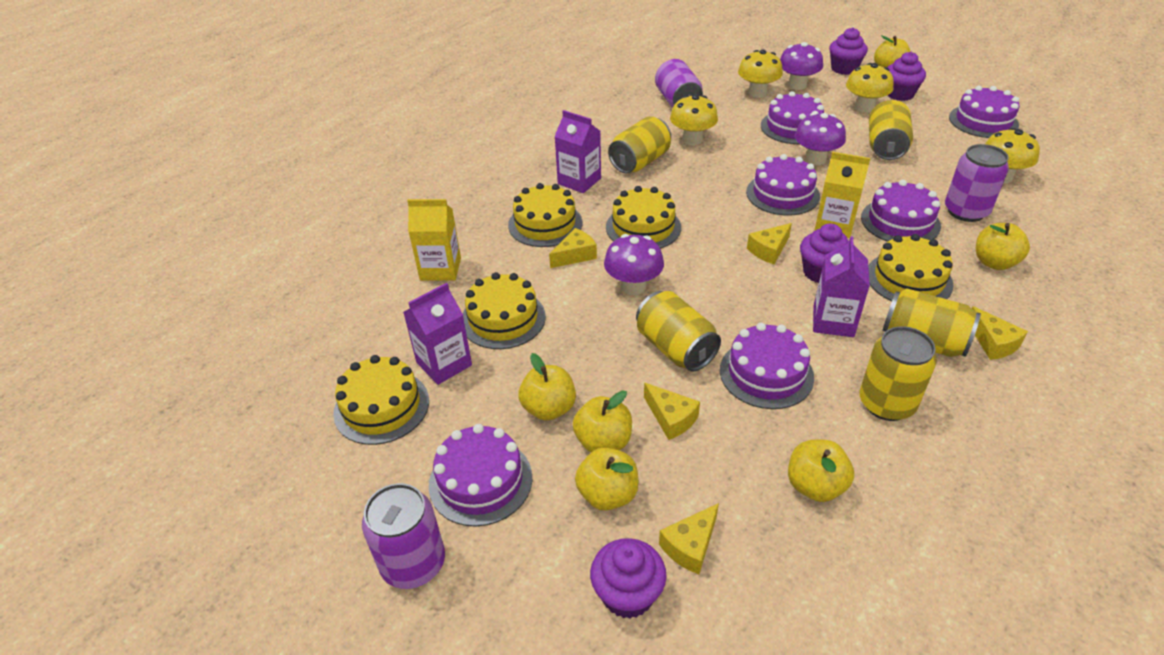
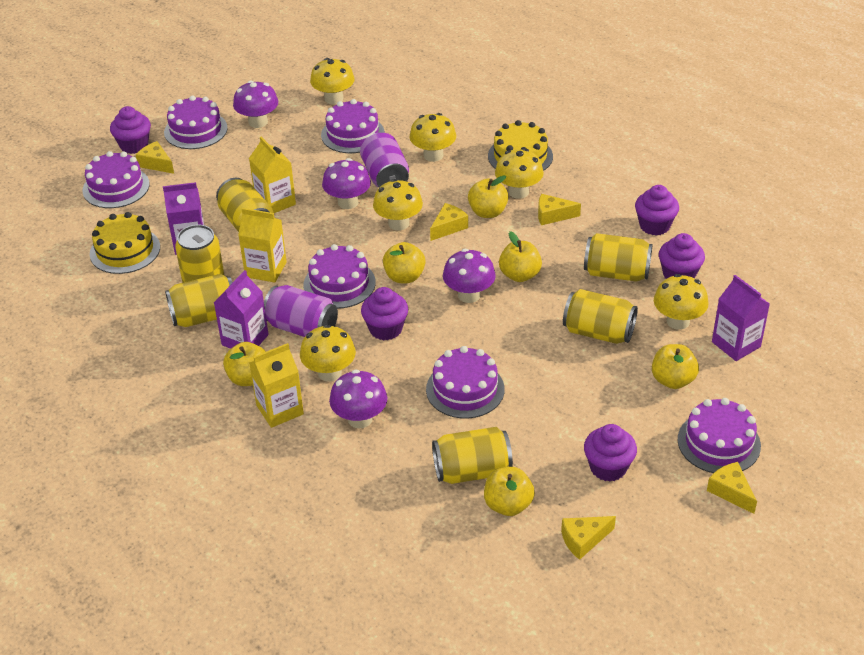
purple can: [362,483,445,589] [655,59,703,108] [945,144,1009,222] = 3 -> [264,285,338,337] [360,133,409,187] = 2
purple cupcake: [590,538,667,619] [800,223,849,283] [829,27,868,75] [887,52,926,101] = 4 -> [110,106,151,154] [361,287,408,341] [584,424,637,482] [635,185,679,236] [659,233,705,279] = 5
purple mushroom: [604,234,664,295] [780,42,823,90] [795,113,846,165] = 3 -> [233,81,278,128] [322,158,371,209] [329,369,387,429] [443,249,496,303] = 4
yellow cake: [333,355,429,445] [463,272,546,349] [508,183,582,247] [606,186,681,249] [868,234,954,301] = 5 -> [90,212,160,274] [488,120,553,171] = 2
yellow can: [608,116,671,173] [636,291,721,372] [859,326,937,421] [869,100,913,160] [882,288,981,357] = 5 -> [165,274,233,327] [175,225,225,283] [216,178,273,232] [432,427,513,484] [563,289,638,344] [584,233,653,282] = 6
yellow carton: [407,199,461,281] [815,152,870,238] = 2 -> [238,208,287,283] [249,137,296,213] [249,343,304,428] = 3
yellow mushroom: [670,95,718,145] [738,50,783,98] [846,63,894,112] [985,128,1040,183] = 4 -> [300,324,356,382] [310,58,355,104] [373,179,423,231] [410,113,456,162] [495,148,544,199] [654,274,708,330] = 6

